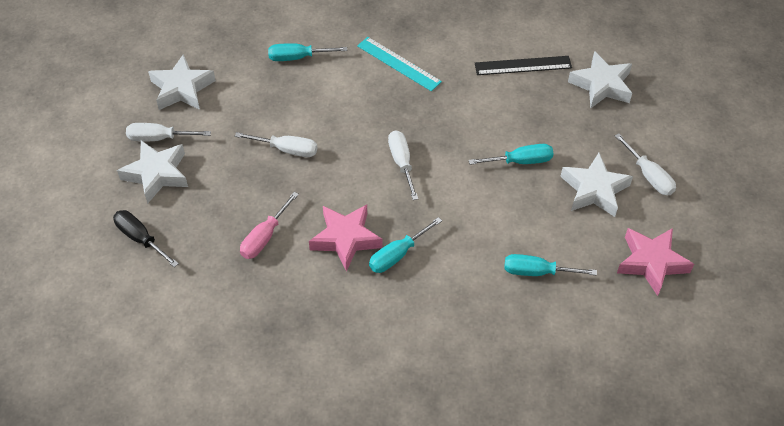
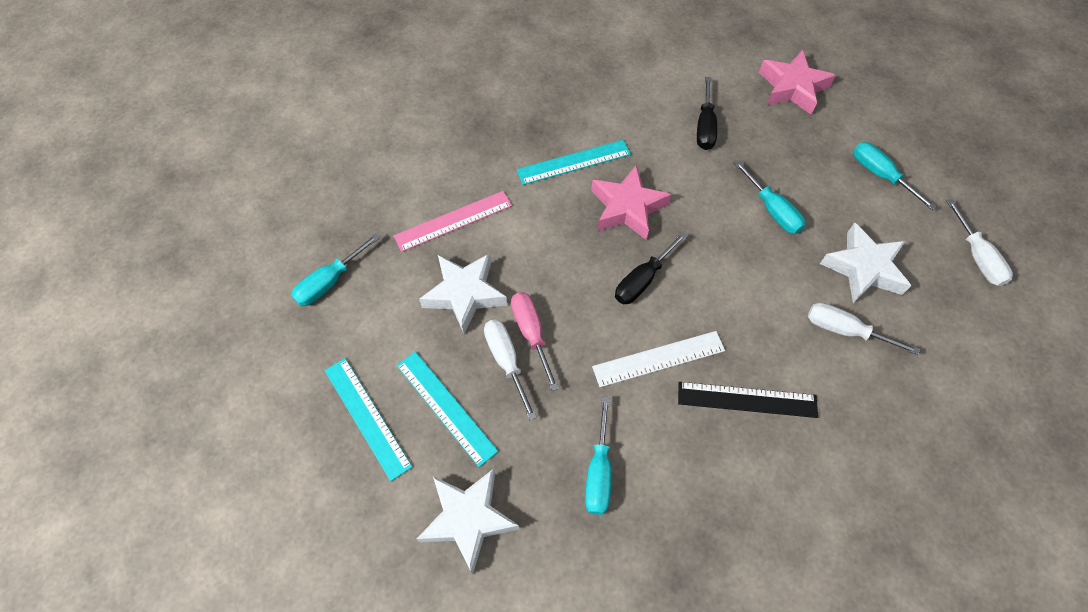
black screwdriver: [113,210,179,267] = 1 -> [615,232,687,304] [697,77,717,150] = 2
pink ruler: none = 0 -> [394,191,512,252] = 1
turquoise ruler: [357,37,442,91] = 1 -> [325,358,412,481] [397,351,498,467] [517,140,631,185] = 3
white ruler: none = 0 -> [592,331,725,387] = 1
white screwdriver: [126,123,211,141] [235,132,317,157] [388,130,418,200] [615,133,676,195] = 4 -> [484,319,537,420] [808,303,920,355] [946,199,1013,286] = 3
white star: [117,140,188,204] [148,54,216,110] [560,153,633,217] [568,51,632,108] = 4 -> [417,469,519,574] [419,253,507,334] [820,222,911,303] = 3

